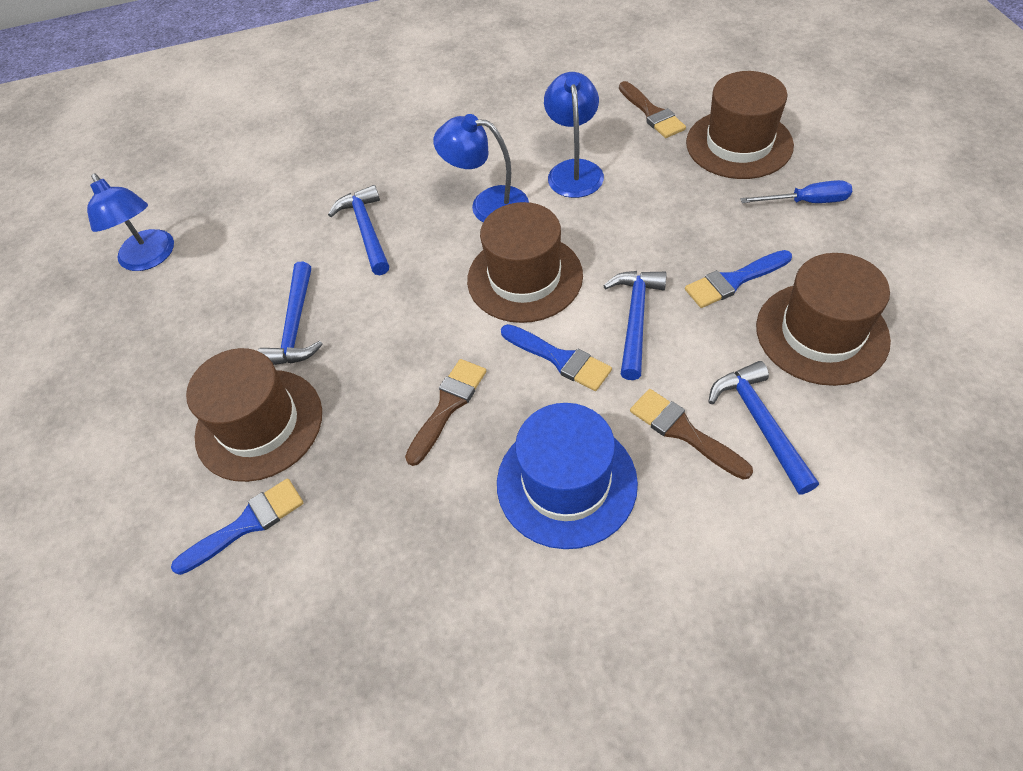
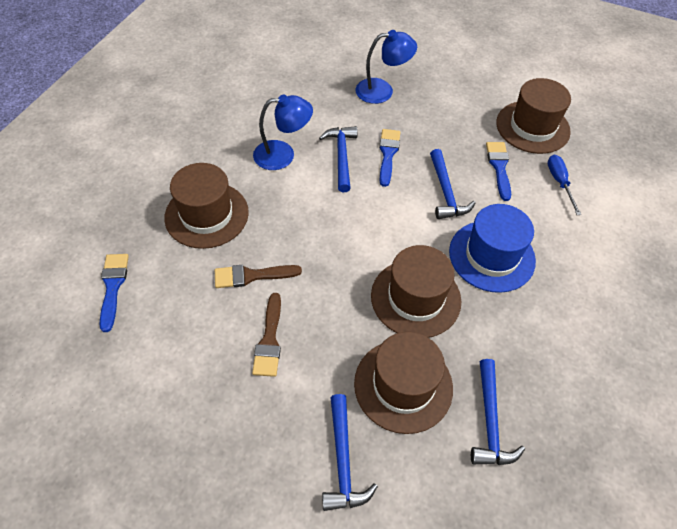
blue lamp: [87,174,174,271] [433,114,529,222] [544,72,604,198] = 3 -> [253,94,313,170] [356,30,417,104] = 2
brown brush: [405,359,486,466] [619,81,686,138] [630,389,753,480] = 3 -> [215,265,302,288] [252,293,281,377] = 2

